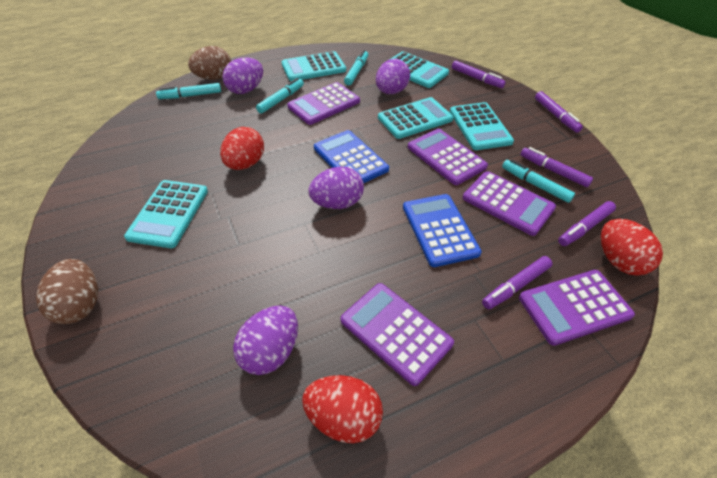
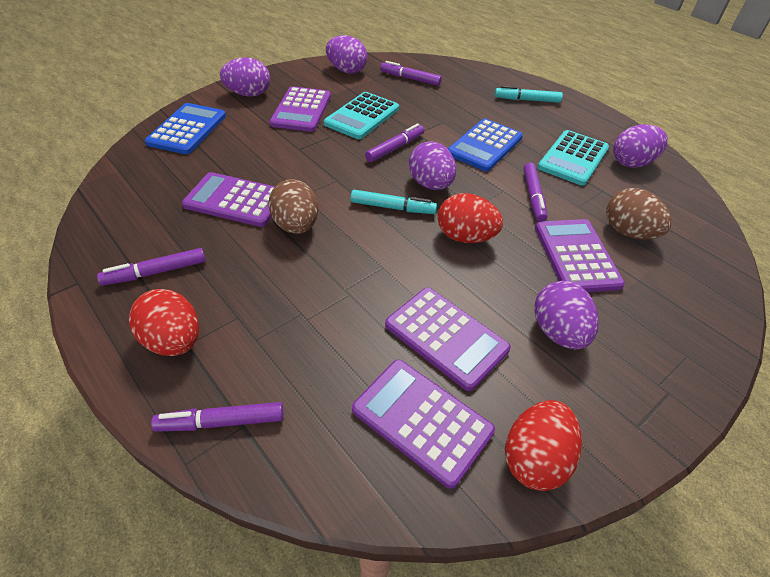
purple egg: [222,57,263,94] [233,306,298,375] [308,166,364,209] [376,59,410,94] = 4 -> [220,57,270,97] [326,35,368,74] [409,141,456,190] [534,281,599,349] [613,124,668,168] = 5
turquoise calculator: [124,180,208,248] [281,51,346,81] [378,97,453,139] [391,51,449,88] [450,102,514,150] = 5 -> [324,92,399,139] [538,130,609,186] = 2
turquoise marker: [156,83,221,99] [256,78,304,114] [344,50,368,85] [502,159,575,203] = 4 -> [350,190,437,214] [495,86,563,103] = 2

